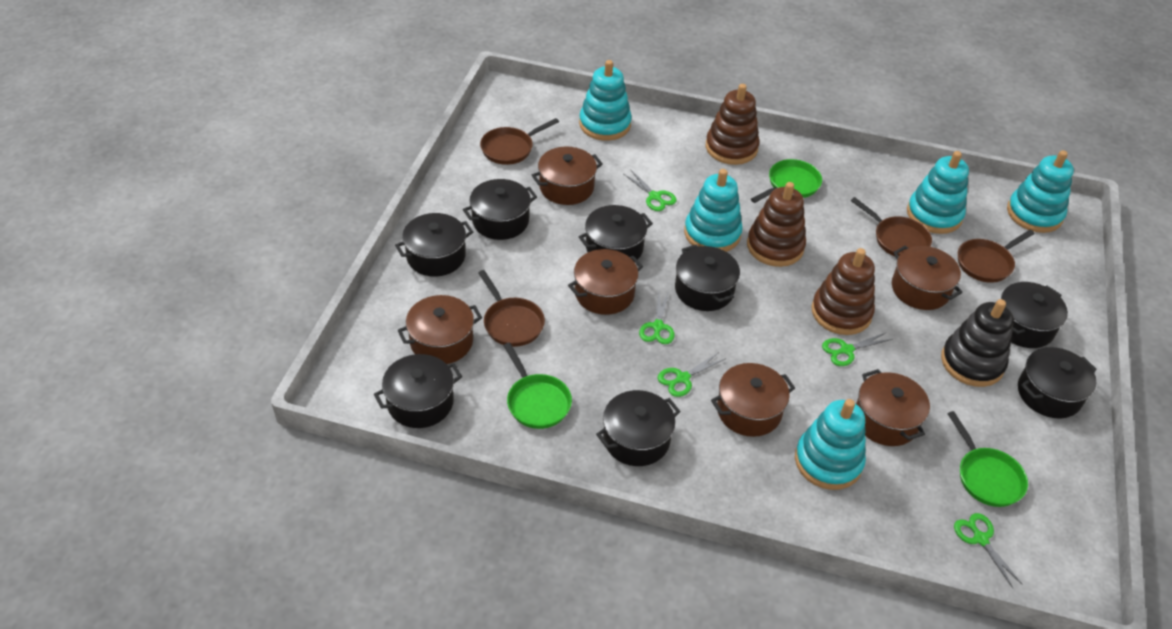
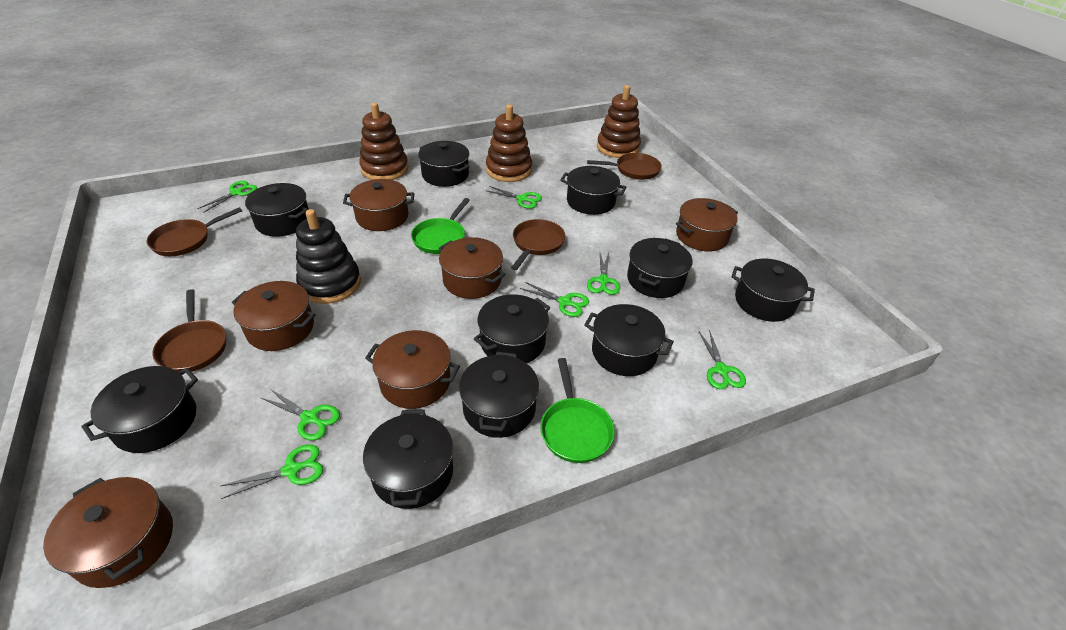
black pot: [374,354,462,428] [395,213,473,277] [463,179,537,240] [579,205,653,260] [596,390,681,466] [675,244,740,311] [1001,282,1068,348] [1018,347,1097,419] = 8 -> [82,366,198,453] [245,183,309,237] [363,409,453,509] [418,141,470,187] [459,352,539,438] [474,294,551,363] [560,166,626,215] [584,304,674,376] [627,238,692,298] [731,259,815,322] = 10
green pan: [503,343,572,429] [751,159,822,203] [948,411,1028,507] = 3 -> [411,198,470,254] [540,358,615,463] = 2
green scissors: [624,169,676,211] [639,291,675,344] [658,352,726,397] [822,332,892,366] [954,513,1023,588] = 5 -> [197,181,258,213] [221,444,323,499] [261,389,340,441] [485,186,542,209] [520,282,589,317] [587,253,620,295] [699,330,746,389] = 7
turquoise stacking toy: [579,60,632,141] [684,169,743,252] [795,399,866,490] [907,151,969,234] [1007,150,1074,233] = 5 -> none = 0

